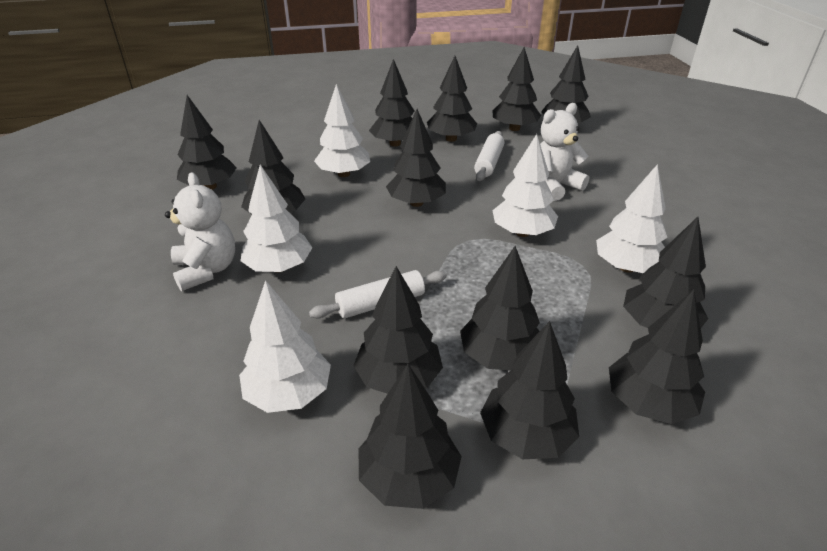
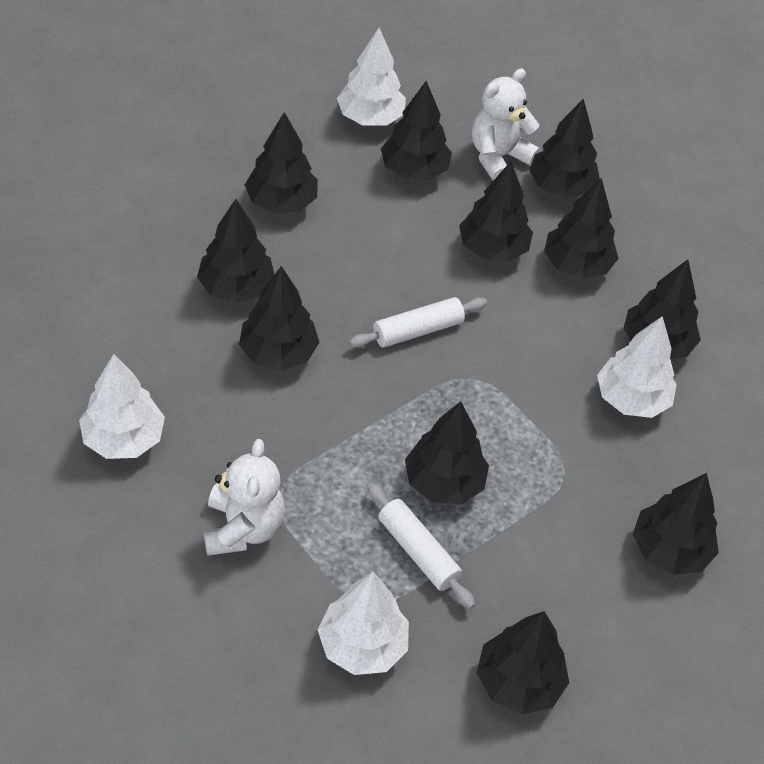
black tree: [177,95,237,190] [241,120,305,215] [353,266,443,394] [358,364,462,509] [369,59,415,147] [386,109,446,207] [427,56,477,142] [460,246,540,371] [480,321,579,459] [492,47,541,131] [541,45,591,122] [609,290,705,424] [623,217,708,328] = 13 -> [197,199,275,303] [239,266,320,371] [245,112,318,213] [381,81,452,180] [405,401,489,504] [459,161,533,262] [477,611,569,715] [529,99,600,197] [544,178,619,279] [623,259,701,359] [633,473,719,575] = 11
white tree: [239,280,331,413] [240,165,312,272] [314,84,370,177] [492,134,558,237] [596,164,667,273] = 5 -> [79,354,165,459] [318,571,409,675] [337,28,406,126] [597,316,677,418] = 4

